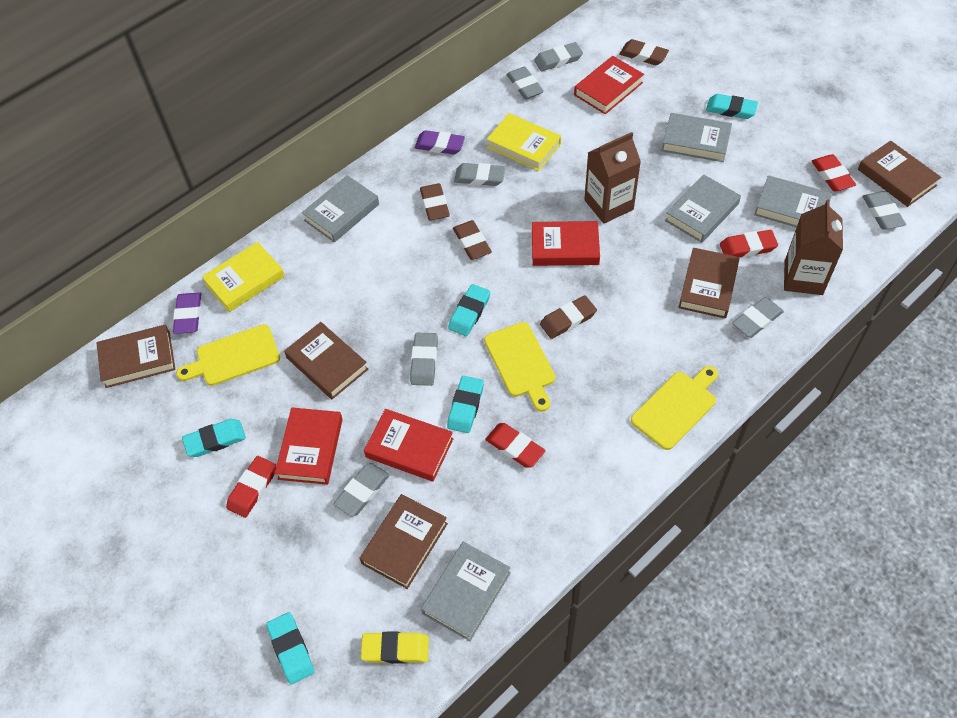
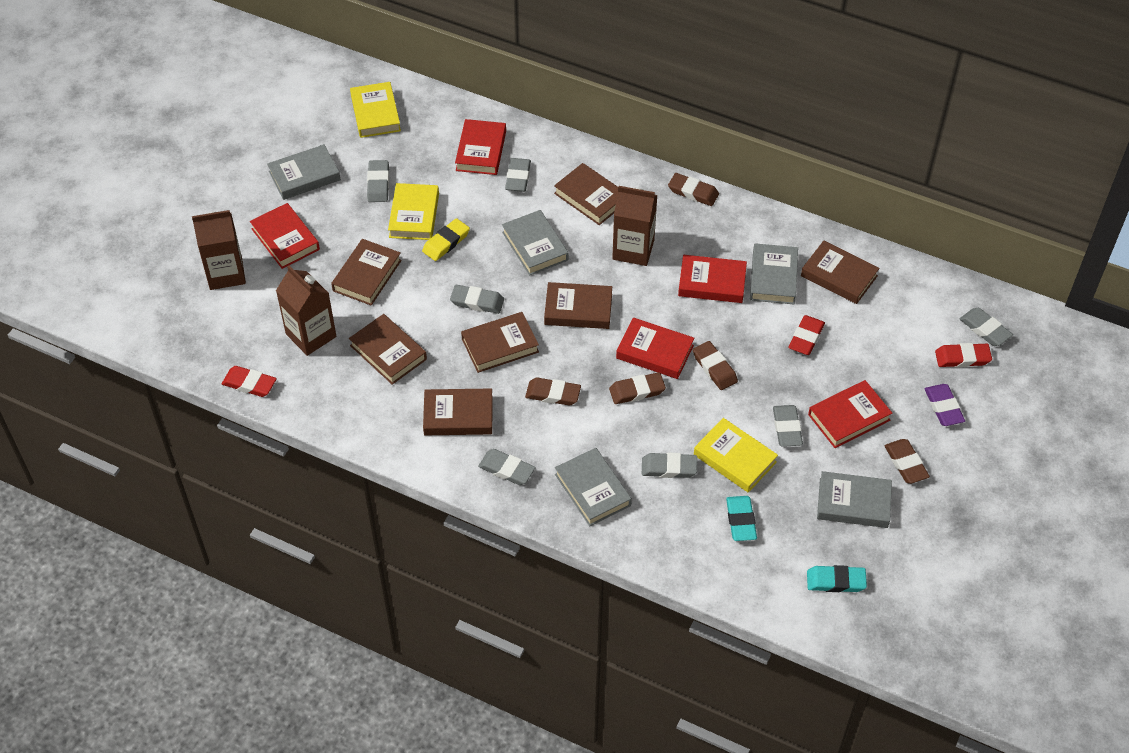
brown book: [96,325,175,388] [284,322,368,399] [359,494,448,589] [678,248,740,318] [858,141,941,207] = 5 -> [331,239,402,306] [349,314,427,385] [423,388,493,435] [461,312,539,373] [544,282,612,329] [554,163,618,225] [801,241,880,304] = 7
brown carton: [584,132,641,224] [784,199,843,295] = 2 -> [192,210,246,290] [276,265,336,356] [612,186,657,266] = 3
brown eraser: [420,183,450,221] [453,220,492,260] [540,295,597,339] [619,39,669,65] = 4 -> [525,377,581,406] [609,372,666,404] [668,173,719,206] [693,341,738,390] [884,439,930,484] = 5
purple eraser: [173,292,201,334] [415,130,465,155] = 2 -> [925,384,965,426] = 1
red book: [275,408,343,485] [364,409,454,482] [532,221,600,266] [574,56,644,114] = 4 -> [250,203,320,269] [455,119,506,175] [616,318,694,379] [678,255,747,303] [808,380,892,448] = 5
red eraser: [226,456,276,518] [485,423,545,468] [720,230,778,258] [812,154,856,191] = 4 -> [222,366,277,397] [788,315,825,355] [935,343,992,367] = 3
turquoise eraser: [182,419,246,457] [266,612,314,684] [447,376,484,433] [448,284,491,336] [706,94,758,119] = 5 -> [726,496,757,541] [807,565,867,592] = 2
yellow book: [202,242,285,312] [487,113,561,171] = 2 -> [350,82,401,138] [388,183,439,240] [694,418,778,493] = 3
yellow cutting board: [176,324,280,386] [484,322,555,412] [631,366,718,450] = 3 -> none = 0

